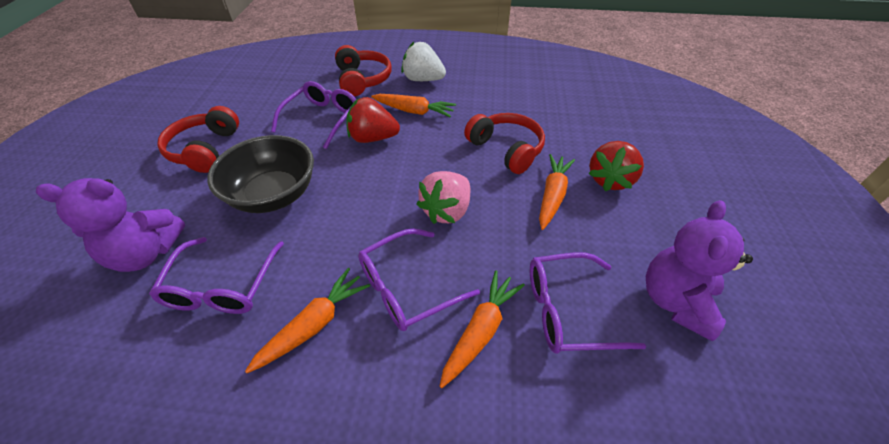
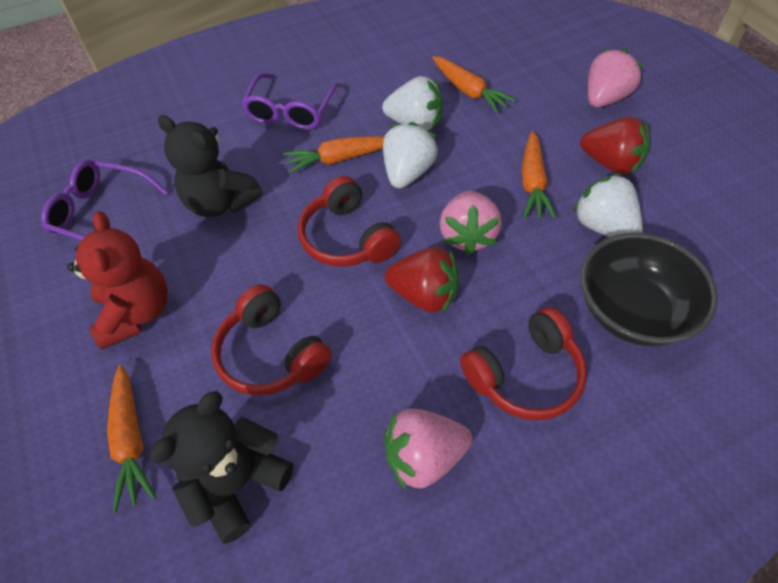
black teddy bear: none = 0 -> [149,391,293,544] [158,115,263,217] = 2
pink strawberry: [417,171,470,224] = 1 -> [384,409,473,490] [440,191,502,255] [588,48,643,107] = 3
purple glasses: [149,237,284,314] [271,81,356,149] [358,229,480,331] [530,252,646,354] = 4 -> [41,160,169,240] [241,73,340,130] = 2
purple teddy bear: [36,178,185,272] [646,200,753,341] = 2 -> none = 0
red teddy bear: none = 0 -> [67,211,168,349] = 1
white strawberry: [401,42,446,81] = 1 -> [382,76,443,130] [383,122,438,188] [573,174,643,237] = 3

